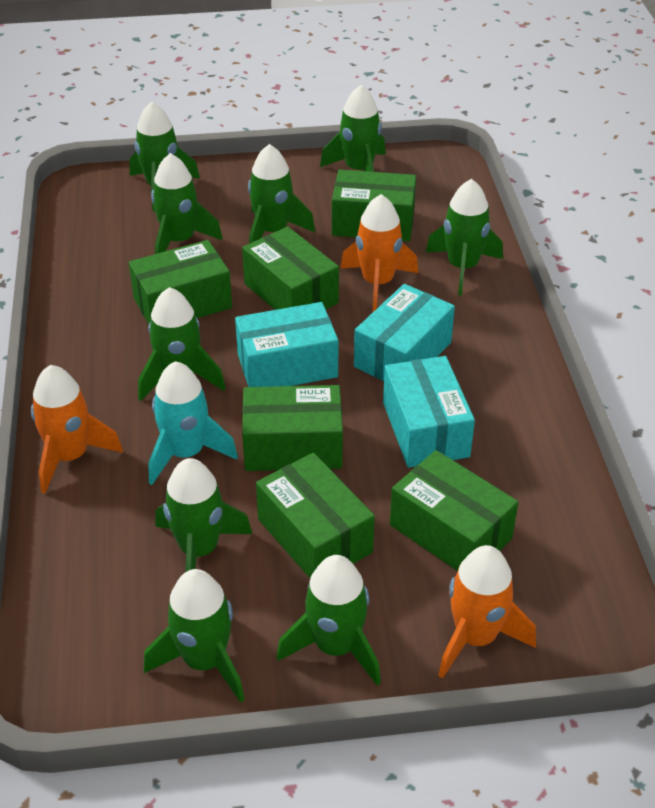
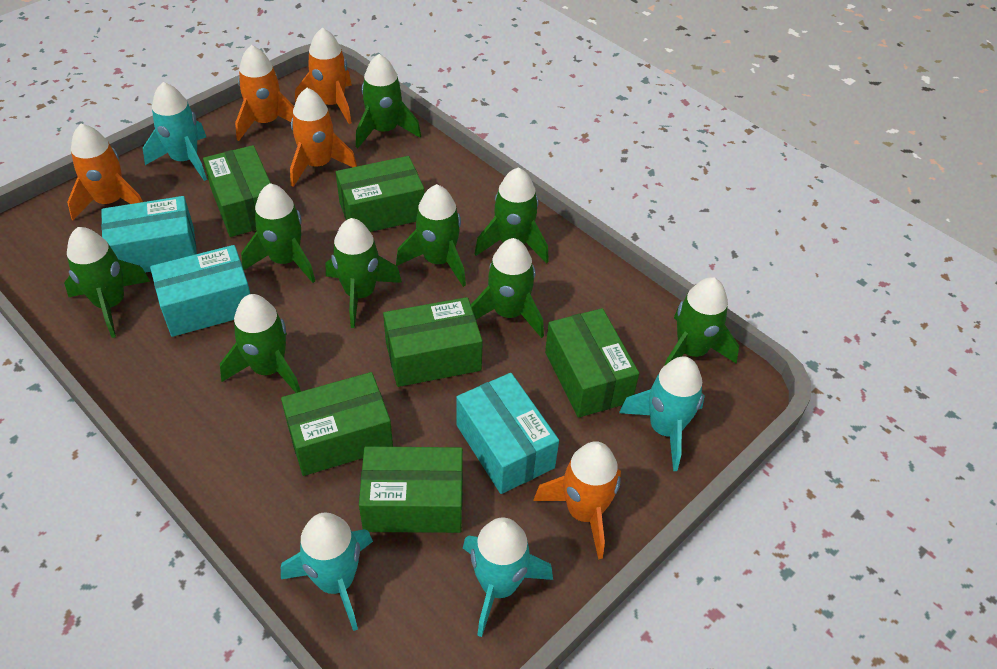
orange rocket: [31,365,123,494] [341,194,418,312] [438,545,536,678] = 3 -> [67,124,143,220] [235,45,294,141] [290,88,357,187] [295,28,352,124] [533,441,621,560] = 5
turquoise rocket: [149,361,238,485] = 1 -> [143,82,207,181] [281,512,373,631] [463,517,553,637] [619,356,705,471] = 4

